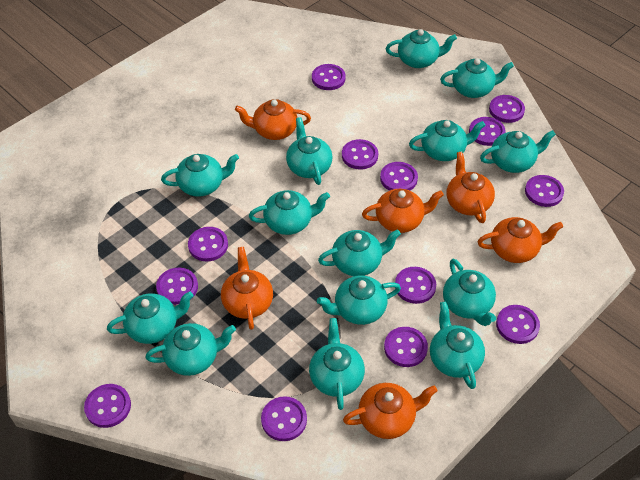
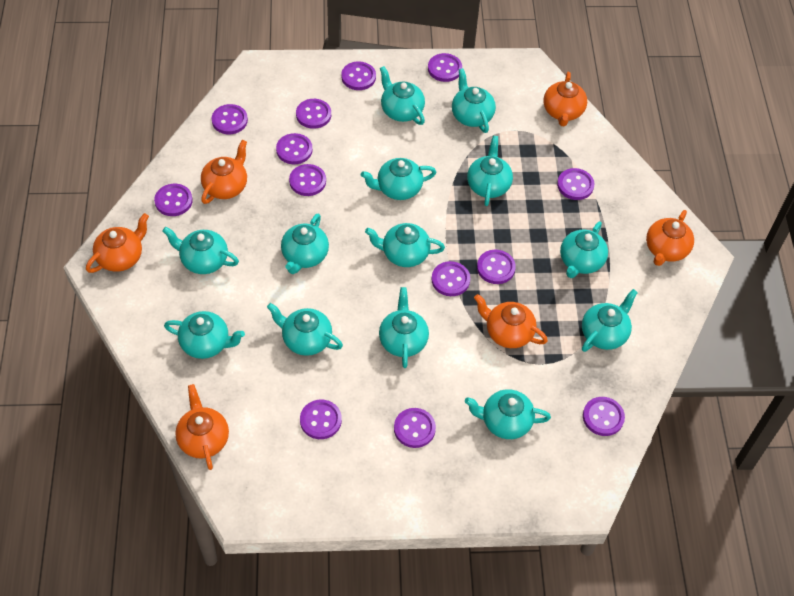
turquoise teapot: [107,291,194,344] [145,323,236,376] [161,154,239,197] [249,190,330,235] [286,117,332,185] [309,318,365,410] [317,275,401,325] [318,229,401,276] [386,29,457,68] [409,120,485,161] [430,301,485,389] [440,58,514,98] [443,259,496,326] [480,130,556,173] = 14 -> [163,227,239,274] [164,311,245,359] [267,303,343,356] [281,214,329,274] [361,158,436,200] [365,223,445,267] [379,287,429,368] [380,66,425,125] [452,68,496,133] [465,389,551,439] [467,136,513,206] [560,221,608,278] [582,289,638,352] = 13

